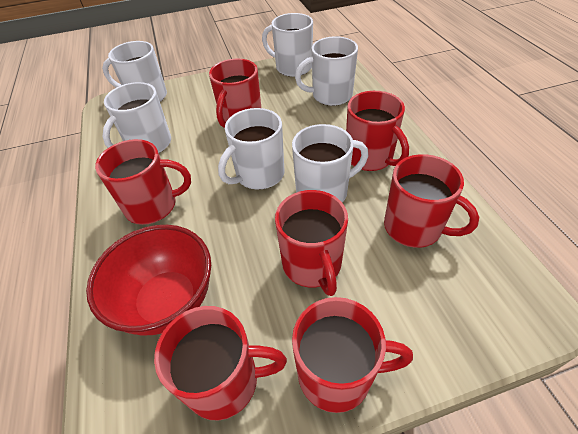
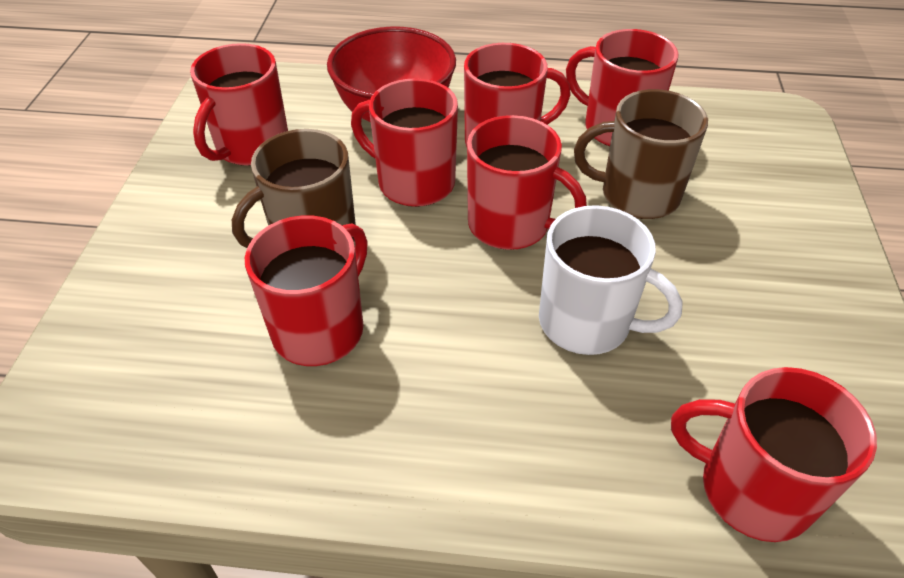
brown mug: none = 0 -> [232,129,356,248] [574,89,708,219] = 2
white mug: [102,41,167,102] [103,82,171,153] [218,108,284,190] [262,13,313,77] [292,124,368,202] [295,36,358,106] = 6 -> [539,205,683,355] = 1

